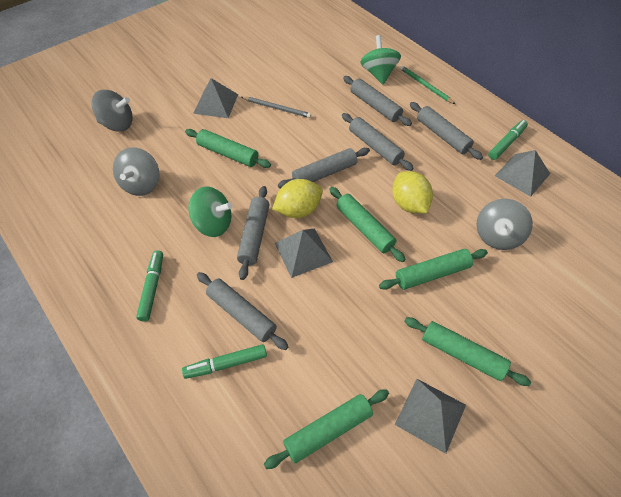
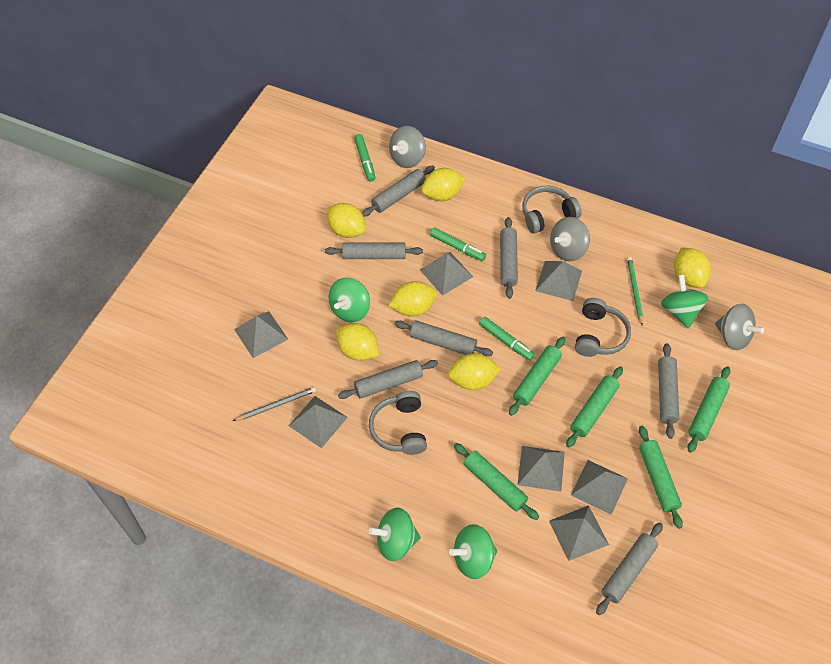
green spinning top: [188,186,233,237] [360,35,401,85] = 2 -> [329,277,370,323] [368,508,421,561] [449,524,497,579] [661,274,709,329] = 4
grey headphones: none = 0 -> [369,391,427,455] [522,186,582,234] [575,298,631,357] = 3
grey pyramid: [193,78,238,118] [275,229,333,278] [395,379,466,454] [495,150,550,197] = 4 -> [234,311,288,358] [289,396,348,448] [420,252,473,296] [518,446,565,492] [535,261,582,301] [549,505,609,561] [571,460,628,515] = 7
grey rolling pin: [197,272,288,350] [237,186,270,280] [278,148,370,188] [342,113,414,171] [343,76,412,126] [410,102,483,160] = 6 -> [325,243,423,259] [338,360,438,399] [362,166,435,217] [394,320,493,356] [500,217,518,299] [596,522,663,615] [658,343,679,439] = 7
yellow lemon: [272,179,323,218] [392,171,433,213] = 2 -> [327,203,365,238] [336,323,379,361] [388,281,437,317] [421,168,465,201] [448,353,501,390] [674,248,711,288] = 6

